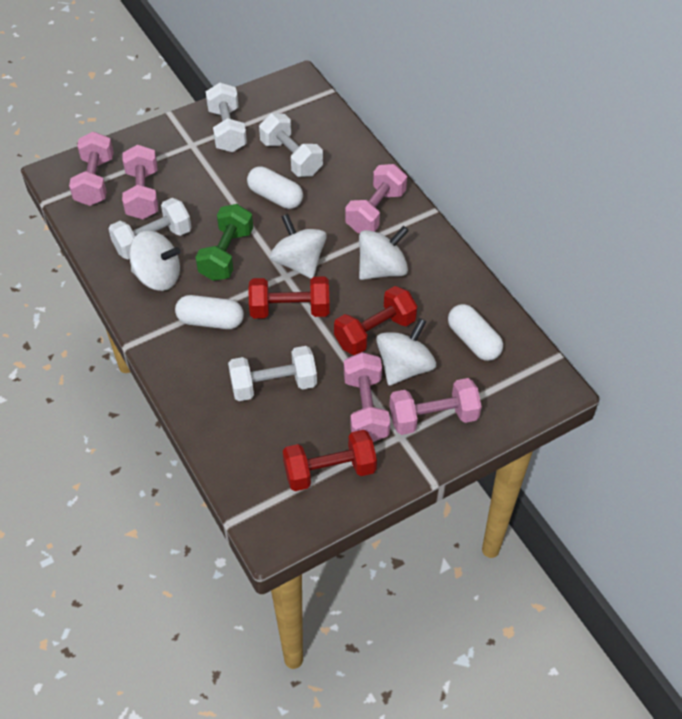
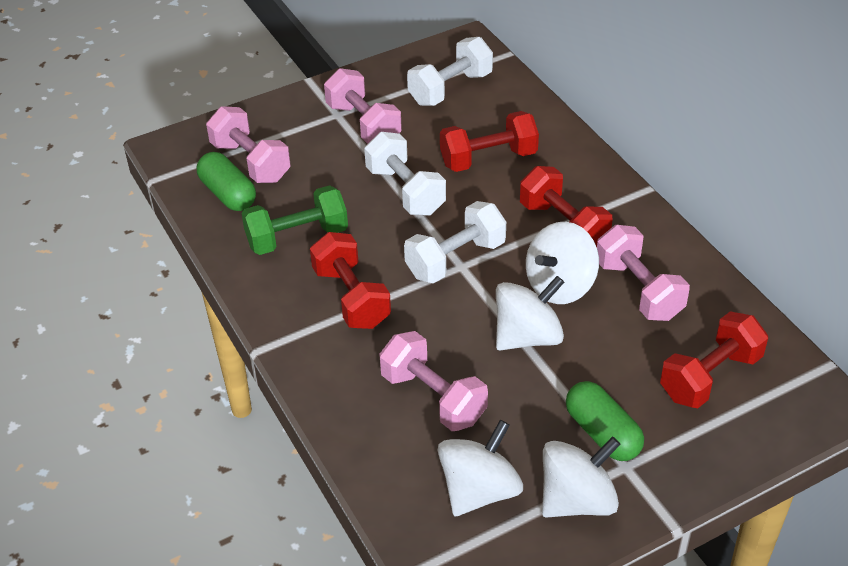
green capsule: none = 0 -> [197,152,256,211] [566,381,644,461] = 2
pink dumbbell: [69,132,114,206] [122,145,158,219] [344,352,390,442] [345,164,407,233] [389,378,482,435] = 5 -> [206,106,291,183] [324,68,402,144] [379,331,488,431] [597,225,690,321] = 4
red dumbbell: [248,276,330,319] [283,430,377,491] [334,286,417,355] = 3 -> [310,232,391,329] [440,111,539,172] [520,166,612,247] [660,311,768,408] = 4
white capsule: [175,295,244,329] [247,166,303,209] [448,304,503,361] = 3 -> none = 0
white dumbbell: [109,198,192,259] [206,83,247,152] [228,346,317,401] [259,113,323,177] = 4 -> [364,132,446,216] [404,201,506,284] [407,37,493,106] = 3

